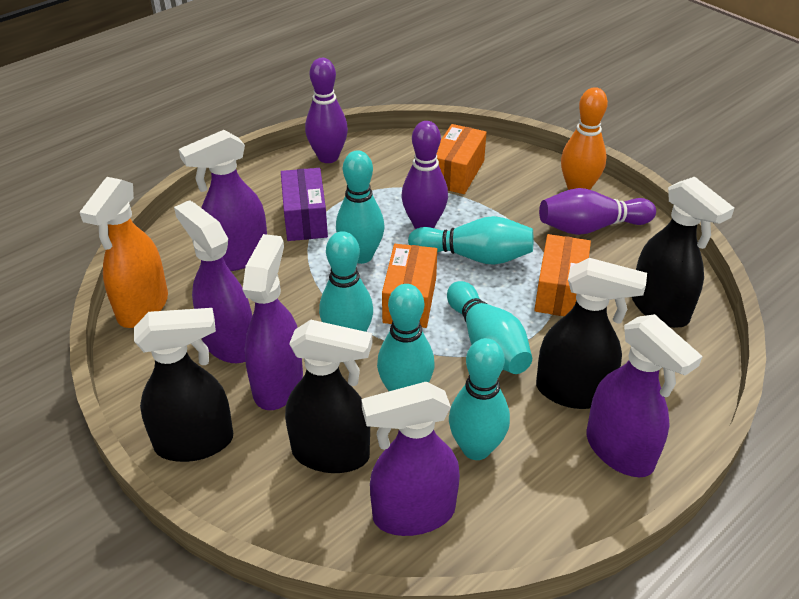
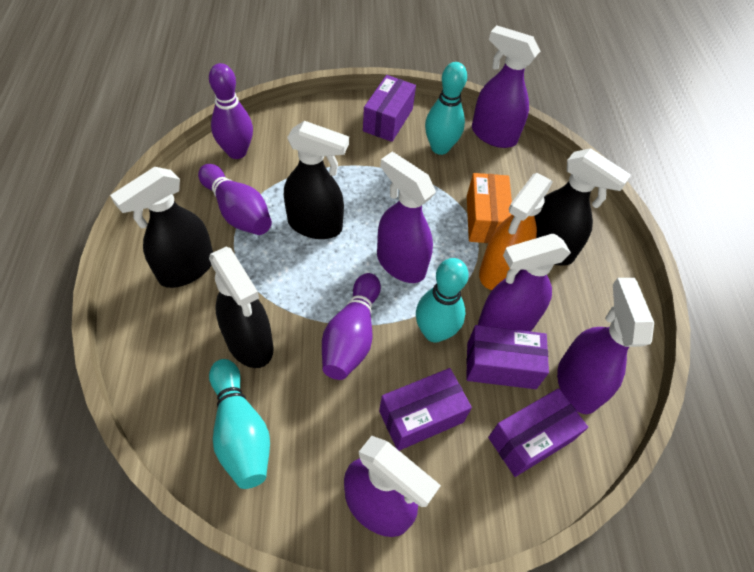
orange bowling pin: [561,87,608,190] = 1 -> none = 0
orange box: [382,244,437,328] [437,124,487,194] [534,234,591,316] = 3 -> [467,173,512,243] = 1
purple box: [281,168,328,241] = 1 -> [363,75,416,142] [379,368,472,451] [466,325,549,389] [488,388,588,477] = 4
turquoise bowling pin: [319,231,373,332] [336,150,385,264] [377,284,435,391] [408,216,533,265] [447,281,532,374] [449,338,510,460] = 6 -> [209,359,270,489] [416,258,469,343] [425,62,467,155] = 3

